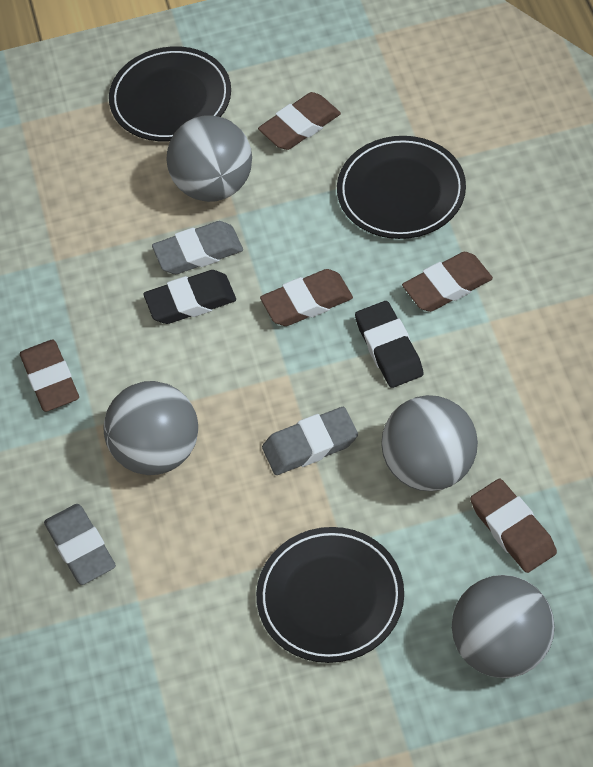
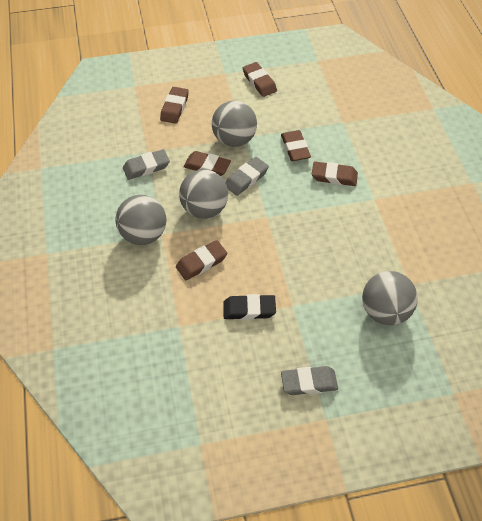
black eraser: [143,270,236,324] [355,301,424,388] = 2 -> [223,294,276,320] = 1
black plate: [109,46,231,142] [256,527,404,663] [337,136,466,239] = 3 -> none = 0
brown eraser: [20,339,79,412] [258,92,341,150] [260,269,353,326] [402,252,493,312] [470,479,557,573] = 5 -> [160,87,189,124] [176,240,227,280] [184,151,231,176] [243,62,277,97] [281,130,311,161] [312,162,358,186] = 6

